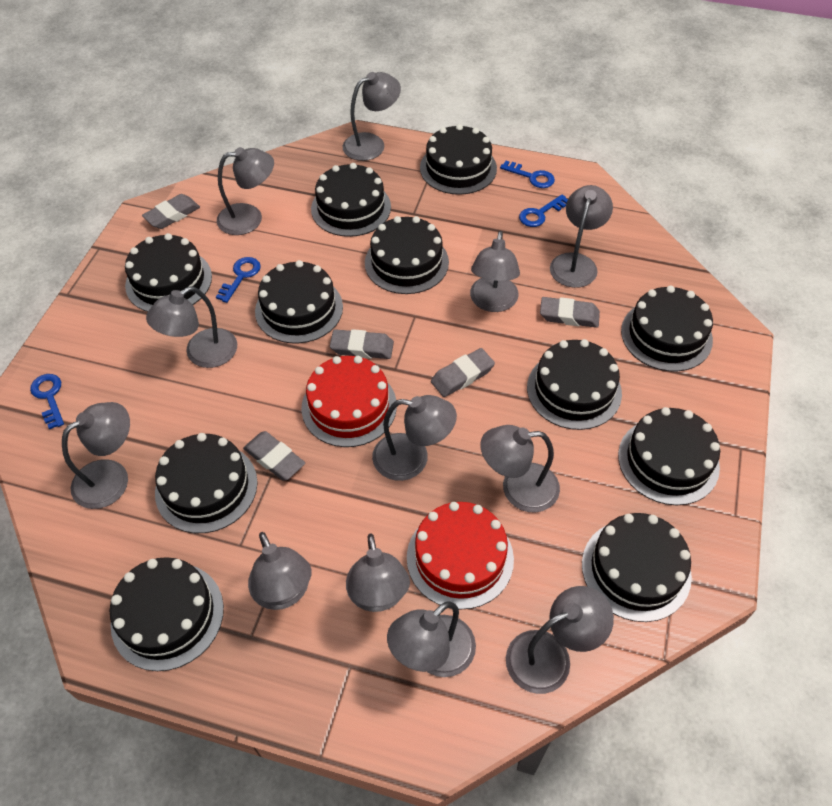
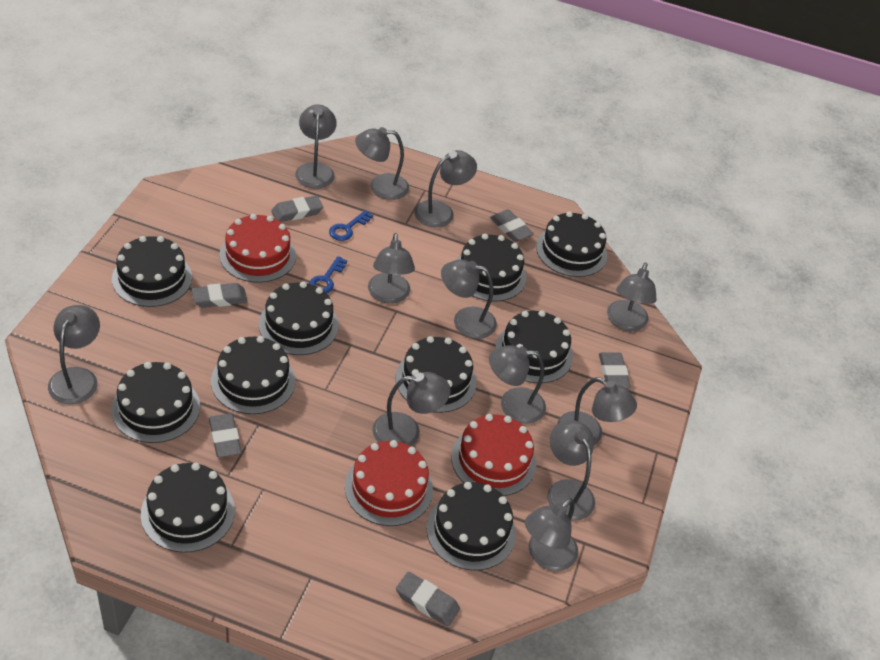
black cake: [109,557,224,671] [125,233,212,312] [155,433,258,533] [255,260,343,343] [311,163,391,237] [365,216,449,294] [420,124,497,195] [527,339,622,430] [582,513,692,622] [618,407,720,505] [621,285,713,372] = 11 -> [112,236,192,307] [112,362,200,443] [141,463,235,553] [211,336,296,414] [259,282,339,355] [396,336,476,413] [426,482,516,570] [456,234,526,301] [495,310,573,383] [536,211,607,277] = 10
blue key: [30,374,64,429] [216,257,261,303] [500,161,555,188] [519,194,568,227] = 4 -> [309,256,347,293] [329,210,373,241] = 2
grey eraser: [142,194,200,229] [243,431,305,481] [330,329,394,359] [431,348,495,397] [540,297,600,328] = 5 -> [191,283,247,308] [209,413,242,458] [271,196,323,222] [396,572,460,626] [490,210,534,242] [599,352,631,389] = 6
red cake: [301,356,397,447] [407,502,514,610] = 2 -> [219,214,296,283] [345,440,433,526] [451,414,536,496] = 3

